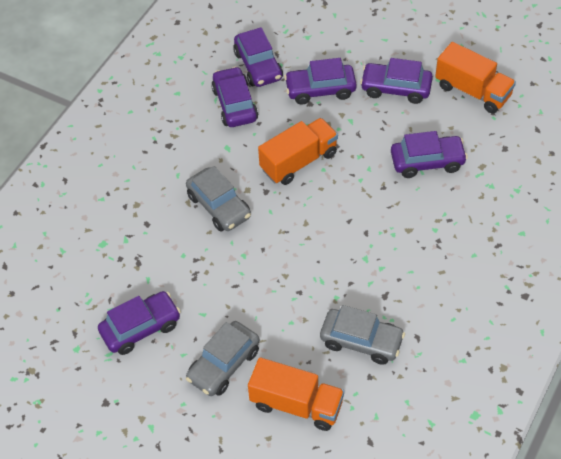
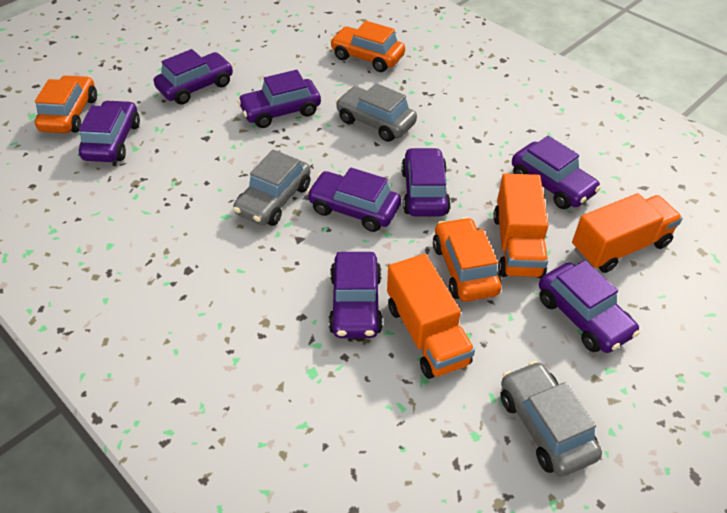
orange car: none = 0 -> [35,75,97,133] [330,21,405,72] [433,217,502,302] = 3
purple car: [98,291,181,355] [211,66,258,127] [233,27,283,87] [284,58,357,105] [360,58,433,104] [391,131,468,178] = 6 -> [79,100,140,162] [154,49,233,105] [237,70,321,128] [307,167,401,232] [329,252,383,338] [401,147,451,216] [512,136,601,209] [539,260,640,353] = 8

